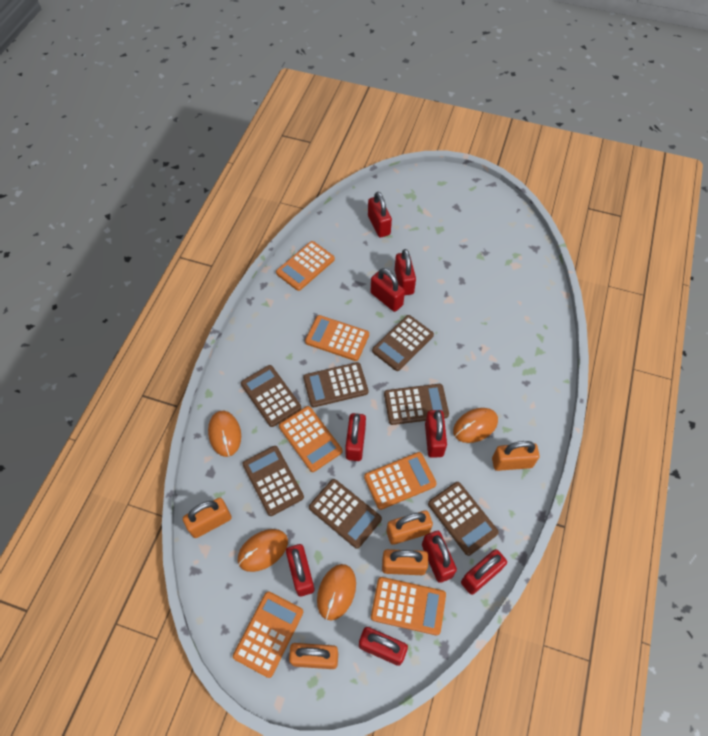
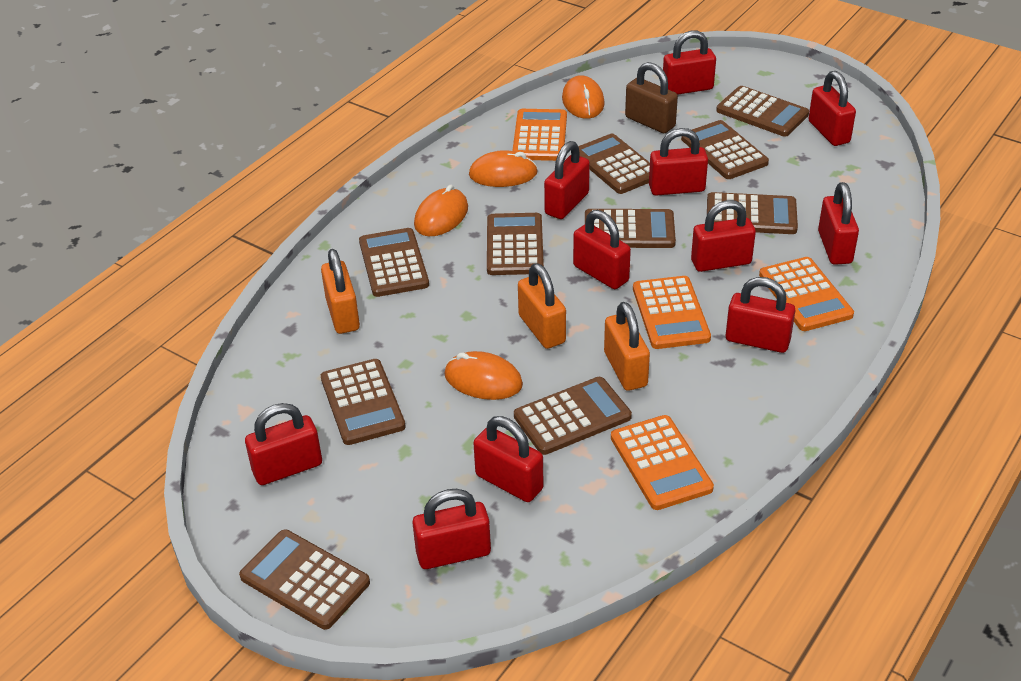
brown calculator: [241,365,301,427] [243,446,304,516] [303,362,368,407] [309,479,382,549] [372,315,434,371] [384,384,449,425] [428,482,499,556] = 7 -> [239,529,370,630] [321,359,406,445] [359,228,429,297] [487,213,544,275] [514,377,632,455] [578,134,650,194] [585,209,676,248] [681,120,769,179] [707,192,798,234] [716,86,809,137] = 10
brown padlock: none = 0 -> [625,62,678,133] = 1
orange calculator: [233,592,303,678] [276,241,335,291] [279,406,342,472] [305,315,369,361] [364,452,437,510] [371,577,446,635] = 6 -> [512,109,567,161] [611,415,714,510] [633,276,711,349] [759,257,854,331] = 4
orange padlock: [183,498,232,538] [289,643,338,669] [382,549,428,575] [387,510,433,545] [492,441,540,471] = 5 -> [321,249,360,334] [518,263,566,349] [604,302,650,391] = 3
red padlock: [286,544,315,597] [345,413,366,461] [359,627,408,666] [368,192,392,238] [371,268,405,312] [395,249,416,296] [422,531,457,583] [425,410,447,458] [461,549,507,595] = 9 -> [245,403,322,485] [413,489,491,569] [473,416,544,502] [544,141,590,219] [573,210,631,289] [649,128,708,196] [663,30,716,95] [691,200,756,272] [726,277,795,353] [808,71,856,146] [818,182,859,265] = 11

